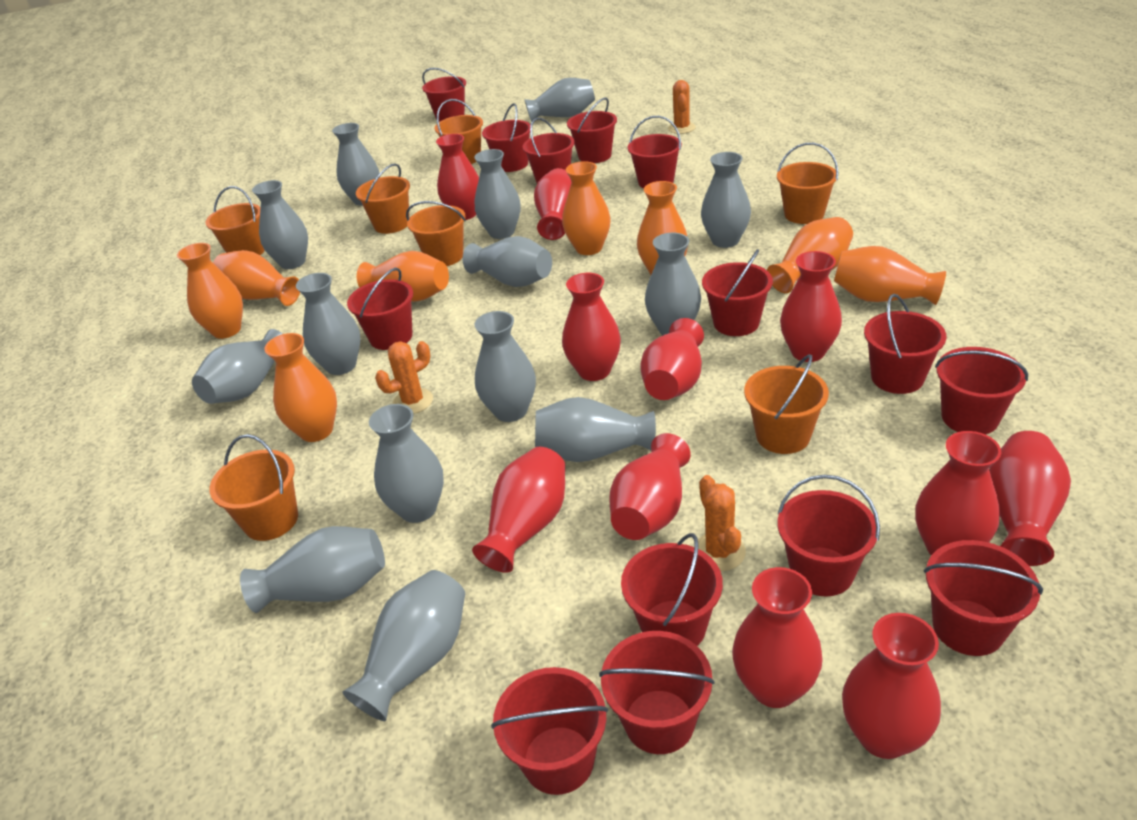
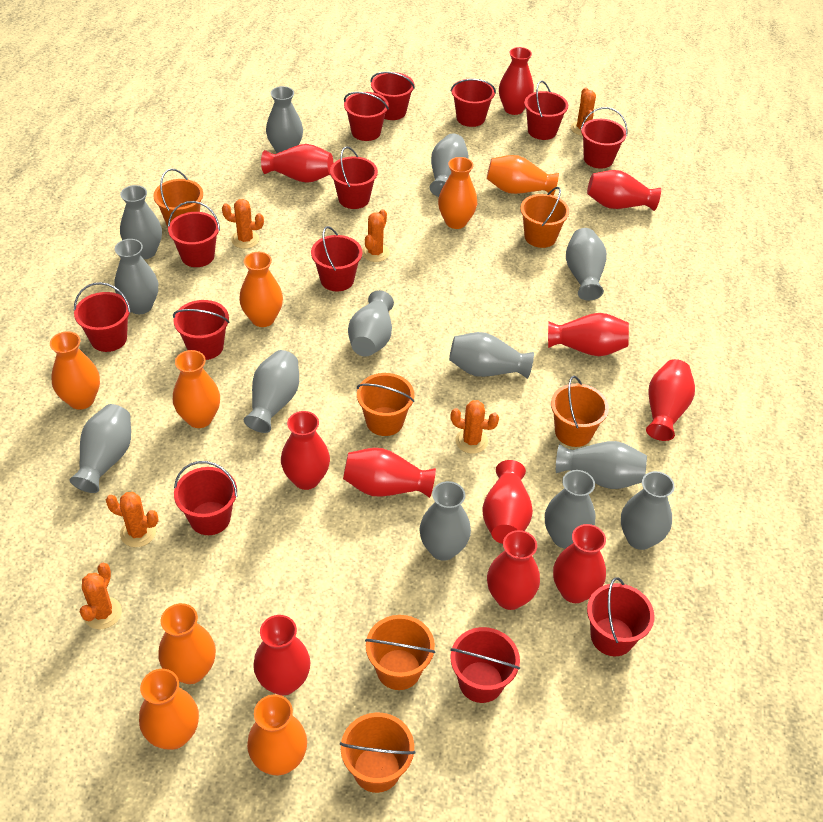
grey vase: [192,329,283,404] [240,526,385,613] [252,180,308,269] [296,273,361,375] [332,123,380,205] [343,570,465,721] [369,404,444,523] [463,236,552,287] [474,149,521,239] [474,311,536,422] [524,78,595,122] [535,397,656,462] [645,233,701,335] [701,152,751,248] = 14 -> [70,404,131,493] [114,239,158,314] [120,185,162,259] [244,350,299,433] [266,86,303,153] [348,290,394,356] [419,481,471,561] [430,134,469,197] [449,332,534,379] [545,470,595,549] [556,441,647,489] [566,228,607,300] [621,471,675,550] = 13
orange bucket: [205,186,265,255] [210,434,298,541] [356,163,410,234] [406,201,466,266] [435,99,483,164] [744,354,829,454] [777,143,839,224] = 7 -> [153,169,203,227] [340,713,416,793] [357,373,414,436] [365,615,436,690] [520,187,569,248] [551,376,609,447] = 6
orange cactus: [375,341,433,414] [668,80,696,134] [694,475,746,571] = 3 -> [80,563,122,629] [106,492,159,547] [222,199,264,249] [362,209,390,262] [450,400,499,454] [571,88,596,136] = 6
red bucket: [347,268,413,350] [422,68,466,122] [482,103,531,172] [491,667,608,795] [523,118,575,183] [567,98,617,163] [599,631,715,754] [621,533,723,646] [628,116,682,189] [702,249,773,336] [778,475,880,597] [864,294,946,394] [924,540,1043,656] [935,347,1028,434] = 14 -> [74,282,131,352] [168,201,220,267] [173,300,229,360] [174,461,238,535] [311,226,362,292] [330,147,378,209] [344,92,389,141] [370,72,415,120] [450,627,520,703] [451,79,496,127] [524,80,568,140] [581,107,628,169] [587,577,654,656] = 13

